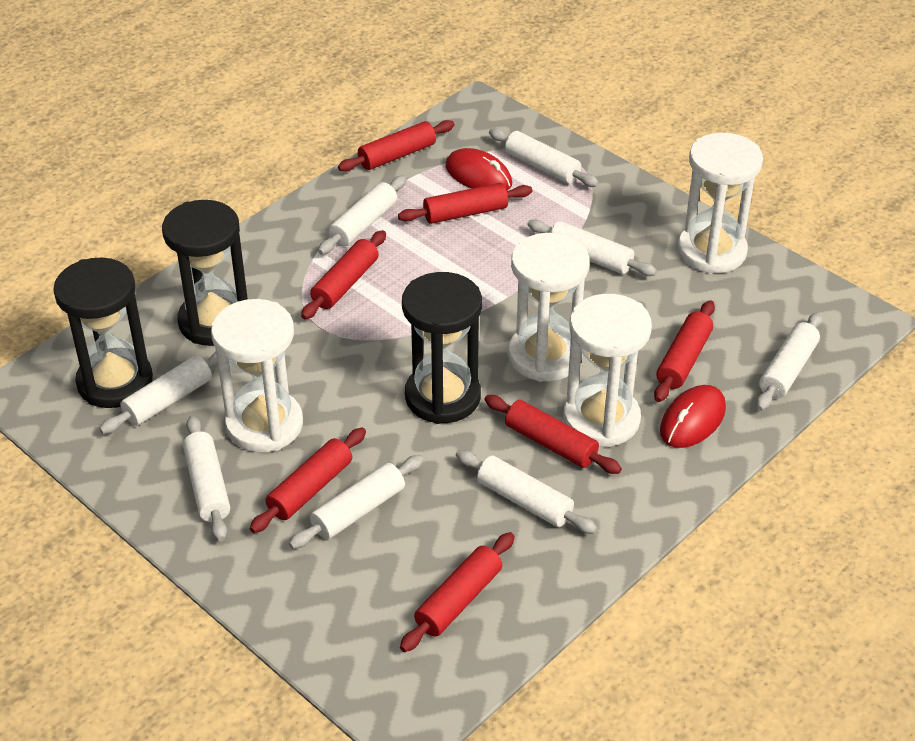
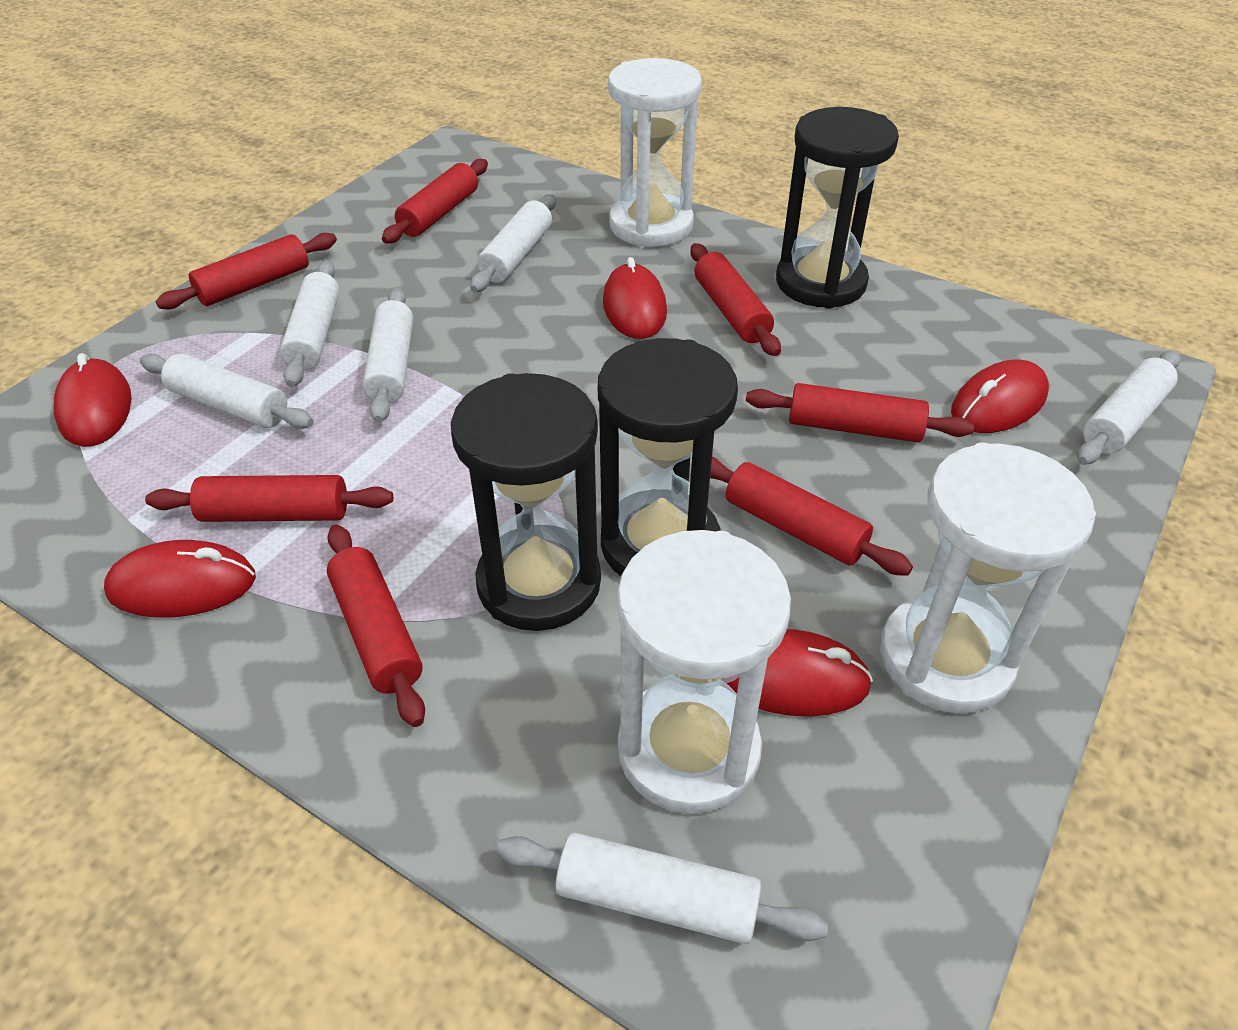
red mouse: [446,148,512,190] [660,385,726,448] = 2 -> [54,353,132,447] [104,540,256,618] [603,257,667,339] [726,629,873,717] [951,360,1049,433] = 5
white hourglass: [211,299,303,452] [508,233,590,382] [563,294,652,447] [678,133,763,274] = 4 -> [608,58,702,247] [617,530,791,814] [880,443,1096,713] = 3
white rolling pin: [99,352,218,434] [183,416,230,541] [289,455,424,549] [318,176,406,255] [456,450,597,534] [489,128,599,187] [527,219,657,276] [756,312,822,411] = 8 -> [140,354,314,429] [280,261,339,387] [362,288,413,423] [470,194,556,292] [497,832,828,944] [1077,350,1180,465] = 6

